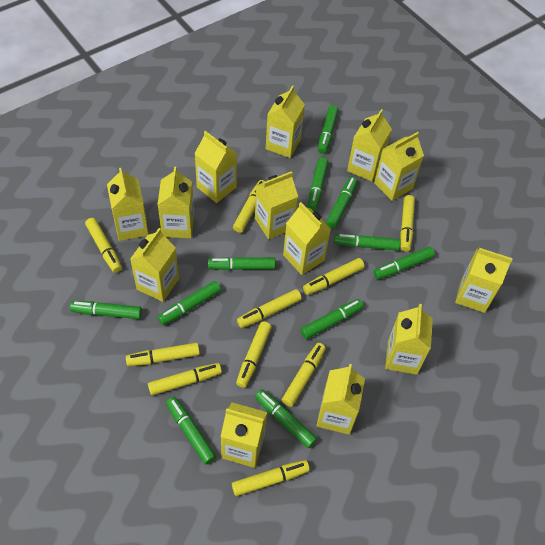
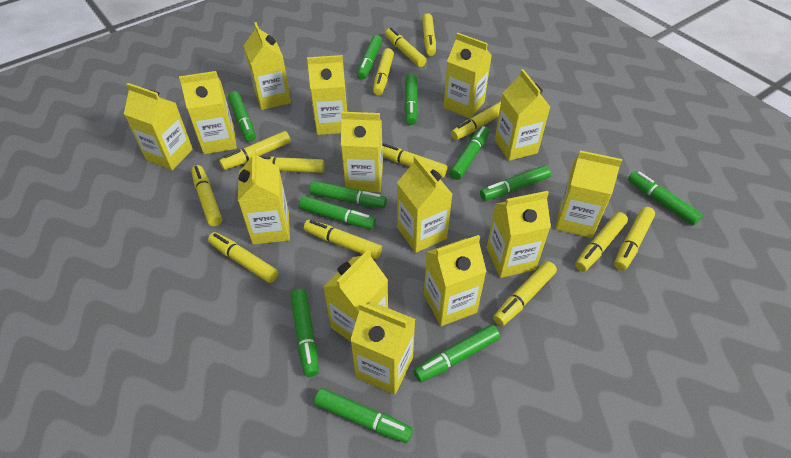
yellow carton: [107,168,149,241] [130,228,179,302] [158,167,194,238] [194,131,237,203] [221,403,268,468] [255,171,298,239] [266,85,305,158] [283,202,331,275] [316,364,365,435] [347,109,392,181] [374,132,424,201] [385,304,433,375] [455,248,513,313] = 13 -> [124,83,193,170] [179,71,237,154] [238,149,290,245] [244,22,291,110] [307,55,347,135] [323,249,388,342] [341,112,383,192] [350,302,415,395] [397,156,453,253] [424,235,487,326] [444,33,492,119] [487,191,551,278] [494,69,550,161] [555,151,622,238] = 14
yellow marker: [85,218,122,273] [126,342,200,366] [148,363,222,395] [232,460,310,496] [233,180,265,233] [236,322,272,388] [237,289,302,328] [282,343,326,407] [303,258,364,295] [400,195,415,252] = 10 -> [191,165,222,226] [208,232,278,283] [219,131,291,170] [249,156,325,173] [304,220,382,259] [373,48,394,95] [382,143,448,178] [385,28,427,67] [422,13,436,56] [451,101,501,140] [493,261,557,326] [575,212,628,272] [614,207,655,271] = 13

